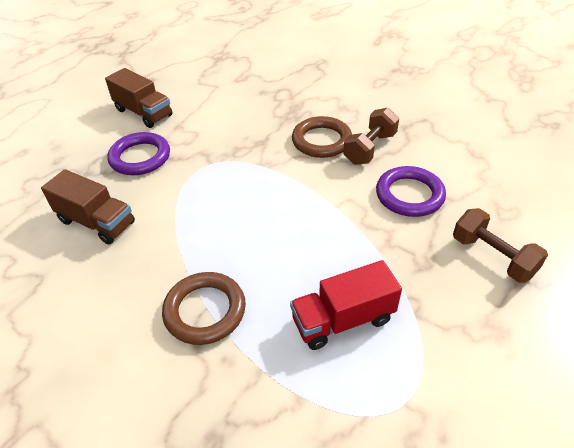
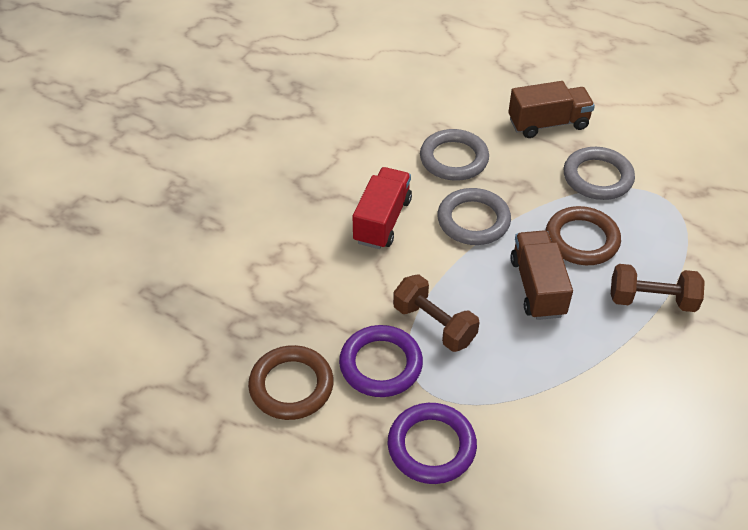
grey ring: none = 0 -> [420,129,489,181] [437,188,511,245] [564,147,635,200] = 3

